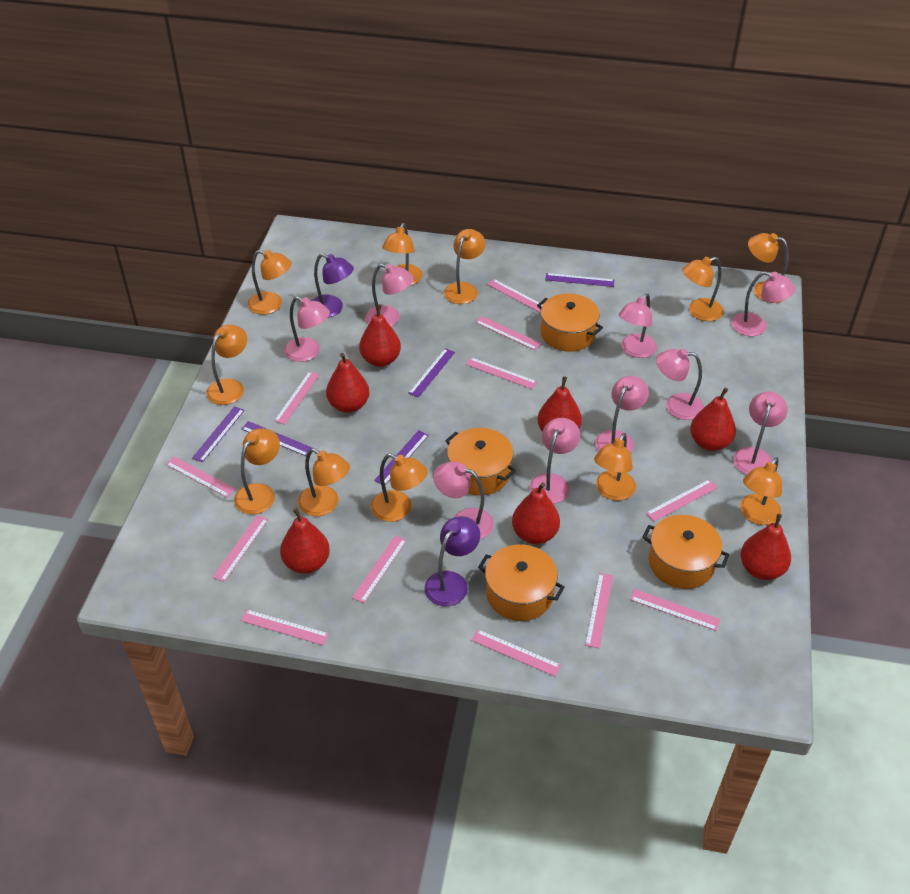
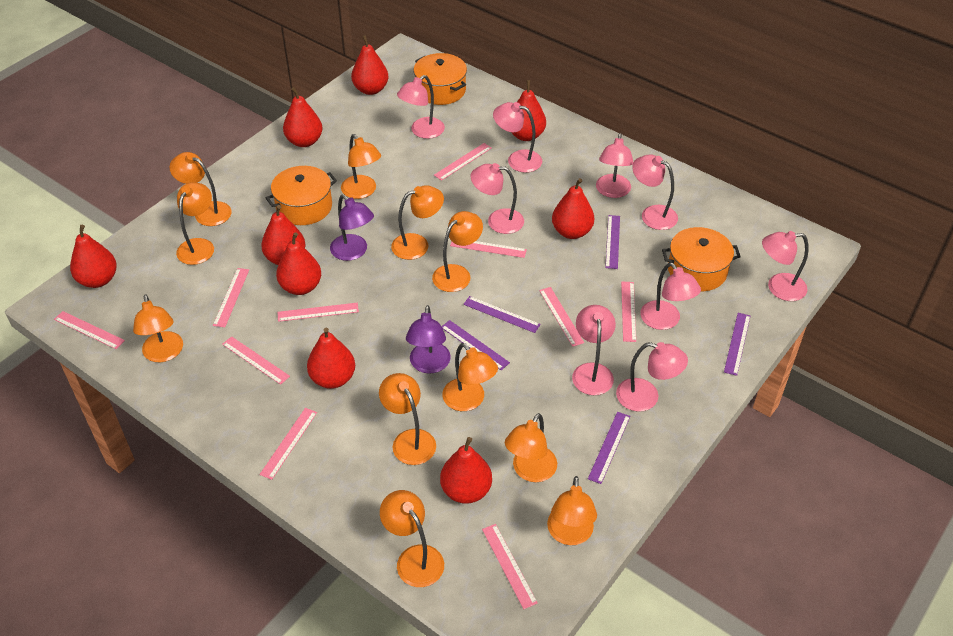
orange pot: [445,428,516,496] [478,544,565,621] [537,293,603,352] [642,515,730,589] = 4 -> [266,166,337,225] [414,53,467,105] [662,227,741,291] = 3
pink ruler: [166,456,236,498] [212,515,268,582] [240,609,329,646] [274,371,320,425] [352,535,407,603] [466,357,537,389] [472,629,561,676] [476,316,541,350] [487,279,543,313] [585,573,613,648] [630,589,720,631] [646,479,718,522] = 12 -> [54,311,125,349] [213,268,249,327] [222,336,290,385] [259,408,317,480] [278,303,359,322] [434,143,492,181] [450,241,527,258] [482,524,538,609] [539,287,584,347] [621,282,636,342] = 10
red pear: [280,508,330,574] [326,353,370,413] [359,304,401,367] [512,482,560,544] [537,377,582,432] [690,387,736,451] [741,513,791,580] = 7 -> [70,224,117,288] [261,205,306,265] [276,232,321,295] [283,87,322,147] [307,328,355,389] [351,35,388,95] [440,437,492,504] [511,80,546,141] [552,178,594,239] = 9

